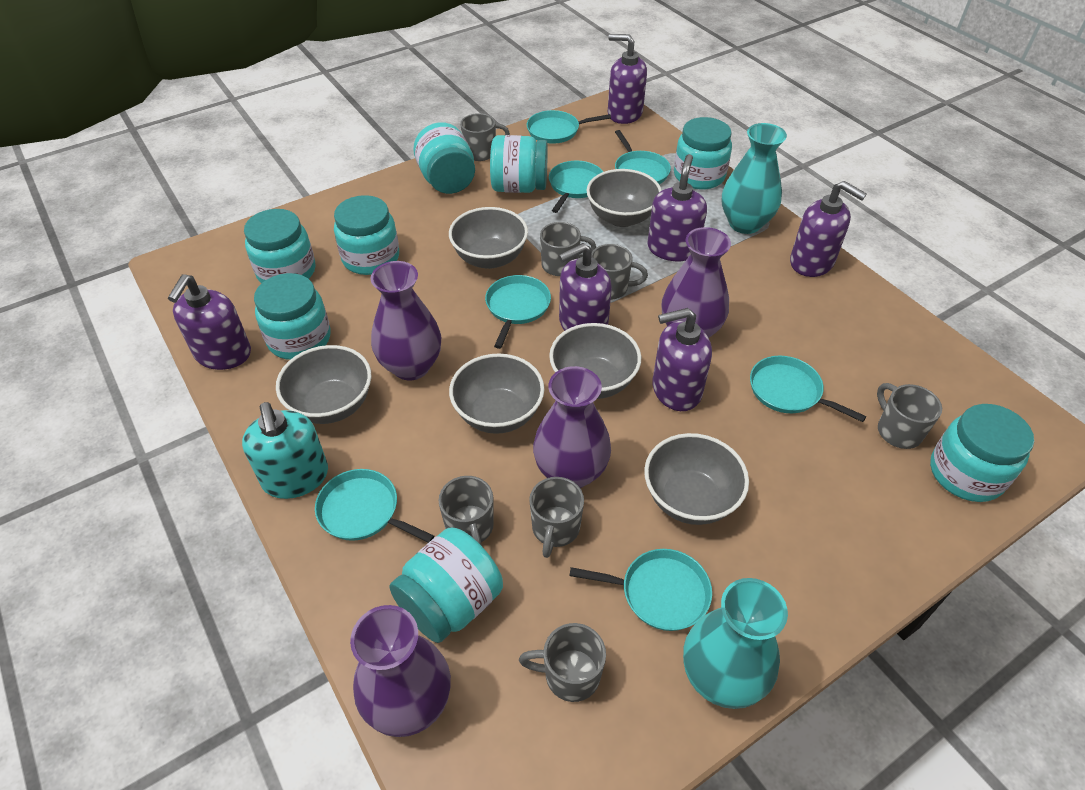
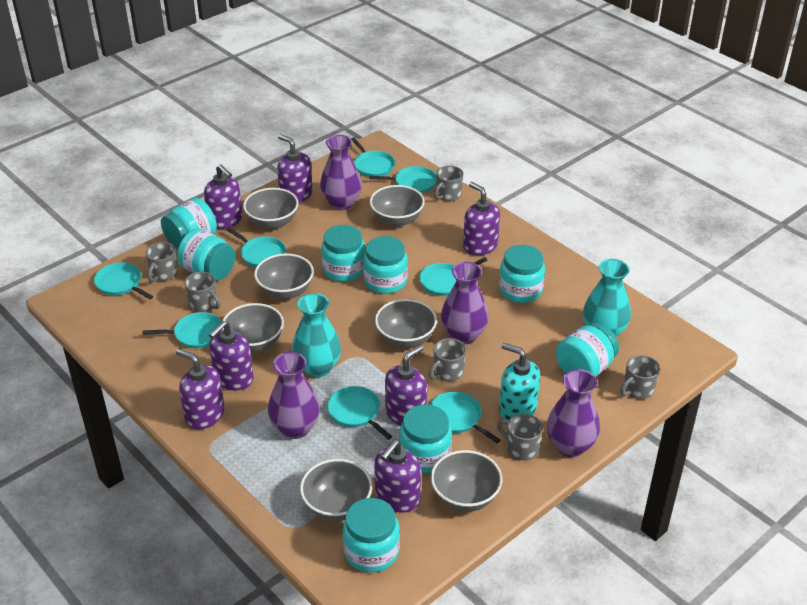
grey bowl: [276,345,371,424] [449,207,528,269] [449,353,545,434] [549,323,641,399] [586,169,662,227] [644,433,749,525] = 6 -> [222,303,284,353] [243,188,298,230] [254,253,314,299] [300,459,372,521] [370,185,424,227] [375,299,437,348] [431,450,502,512] = 7
grey mug: [438,476,494,546] [460,113,510,161] [519,623,606,702] [529,477,584,558] [540,222,596,276] [591,244,648,300] [877,383,942,449] = 7 -> [145,242,178,282] [184,272,221,312] [429,338,466,381] [434,165,463,201] [497,414,543,460] [620,355,660,399] = 6
purple soap dispenser: [168,274,251,370] [559,243,612,331] [608,34,647,124] [647,154,707,261] [653,308,712,411] [790,181,867,277] = 6 -> [176,349,225,429] [204,164,243,229] [209,321,254,391] [277,134,313,203] [374,440,421,513] [385,345,427,426] [463,182,500,255] = 7
turquoise pan: [315,469,434,543] [485,275,551,349] [527,110,611,144] [549,161,603,213] [569,549,712,631] [615,130,671,184] [750,356,866,422] = 7 -> [94,262,153,299] [143,312,222,348] [226,227,286,267] [327,386,392,440] [351,137,395,177] [369,166,436,193] [419,257,488,296] [430,392,500,443] = 8

